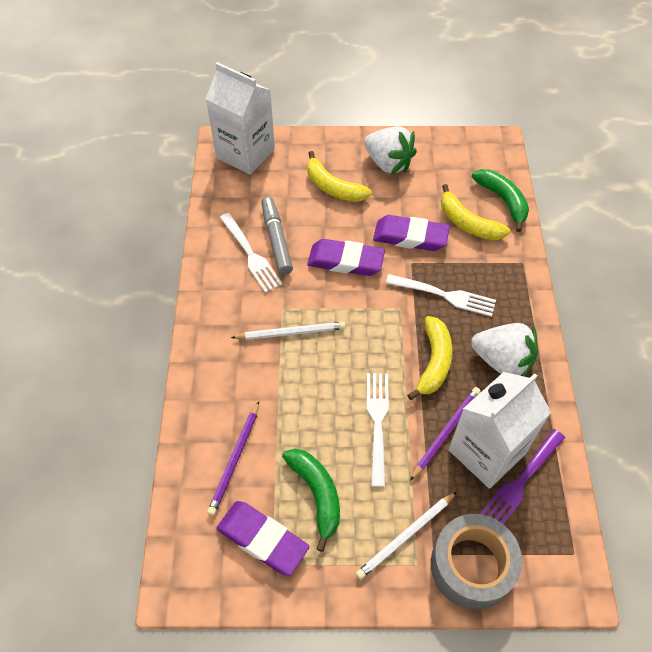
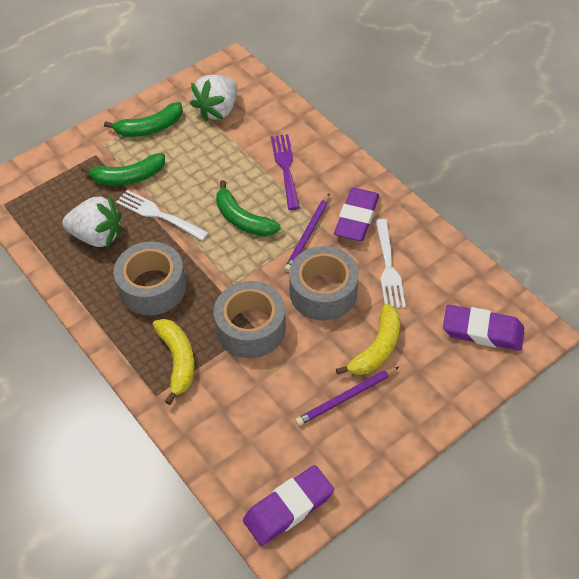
green banana: [282,449,340,552] [471,169,529,232] = 2 -> [81,153,165,186] [104,102,183,137] [216,180,281,237] = 3
grey marker: [261,196,293,275] = 1 -> none = 0
grey tape: [431,514,522,610] = 1 -> [114,241,186,315] [214,281,286,358] [289,246,359,321] = 3
white carton: [206,62,275,175] [449,372,551,489] = 2 -> none = 0
white fork: [220,213,283,293] [367,373,389,487] [386,274,496,317] = 3 -> [116,190,209,241] [376,219,406,308] = 2
white pencil: [231,322,345,340] [356,491,457,579] = 2 -> none = 0
yellow banana: [307,151,372,202] [407,316,452,400] [441,184,510,240] = 3 -> [153,319,194,405] [336,304,400,375] = 2

